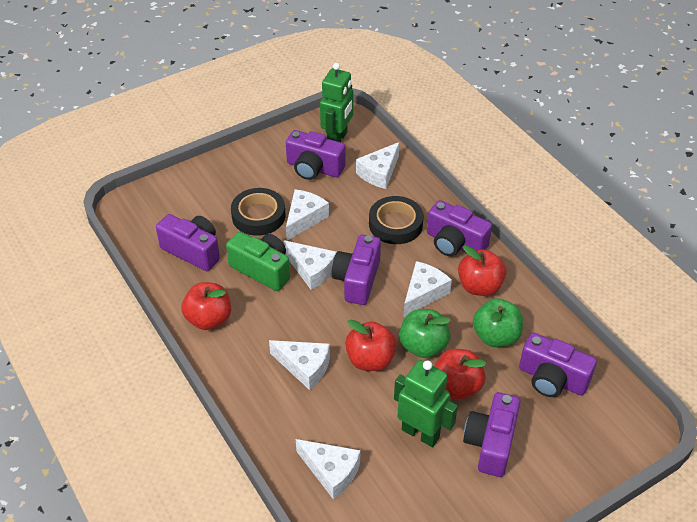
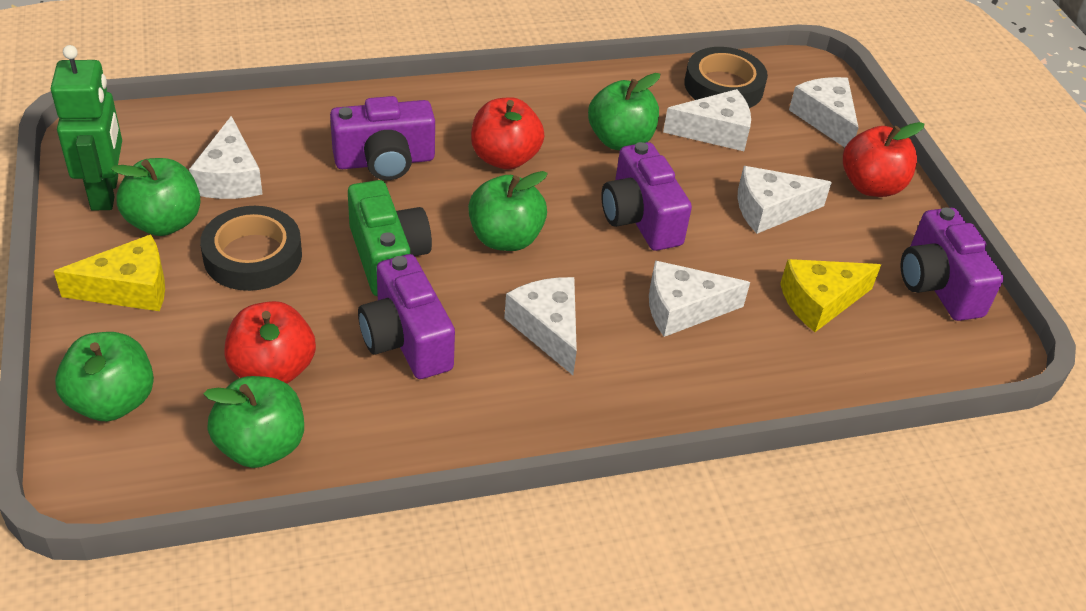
green apple: [399,309,451,358] [473,299,523,347] = 2 -> [55,332,154,421] [111,158,201,236] [204,376,304,468] [468,171,548,251] [588,73,660,150] = 5
green robot: [320,63,353,142] [394,360,458,447] = 2 -> [51,45,122,211] = 1
purple camera: [156,214,220,271] [286,130,345,180] [332,235,381,305] [427,200,492,256] [463,392,520,477] [519,333,597,397] = 6 -> [330,96,435,180] [358,254,455,379] [601,142,692,251] [900,207,1004,321] = 4
red apple: [181,282,231,330] [345,320,397,371] [434,349,486,400] [458,245,507,296] = 4 -> [224,301,316,383] [471,97,544,170] [843,122,924,197] = 3
yellow cheese: none = 0 -> [54,234,165,311] [780,259,881,332] = 2

